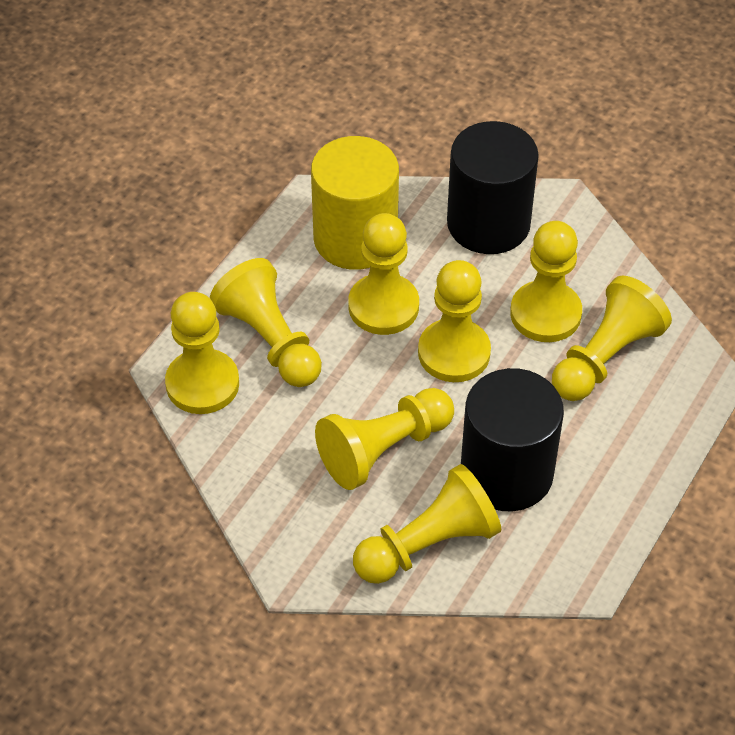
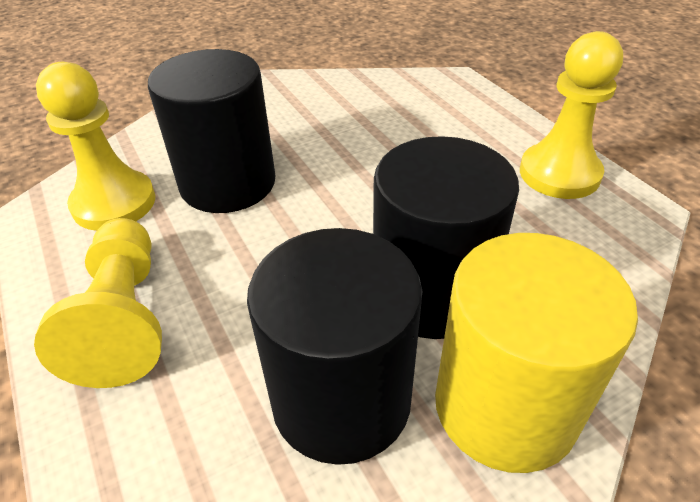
black cylinder: [447,121,539,254] [461,368,564,511] = 2 -> [148,49,276,213] [247,228,422,465] [373,136,519,339] = 3
yellow pawn: [165,292,239,414] [210,258,322,387] [315,388,454,490] [348,213,419,335] [353,464,502,584] [418,260,491,382] [510,221,582,342] [552,276,672,401] = 8 -> [34,218,162,388] [36,62,155,231] [520,31,623,199] = 3

